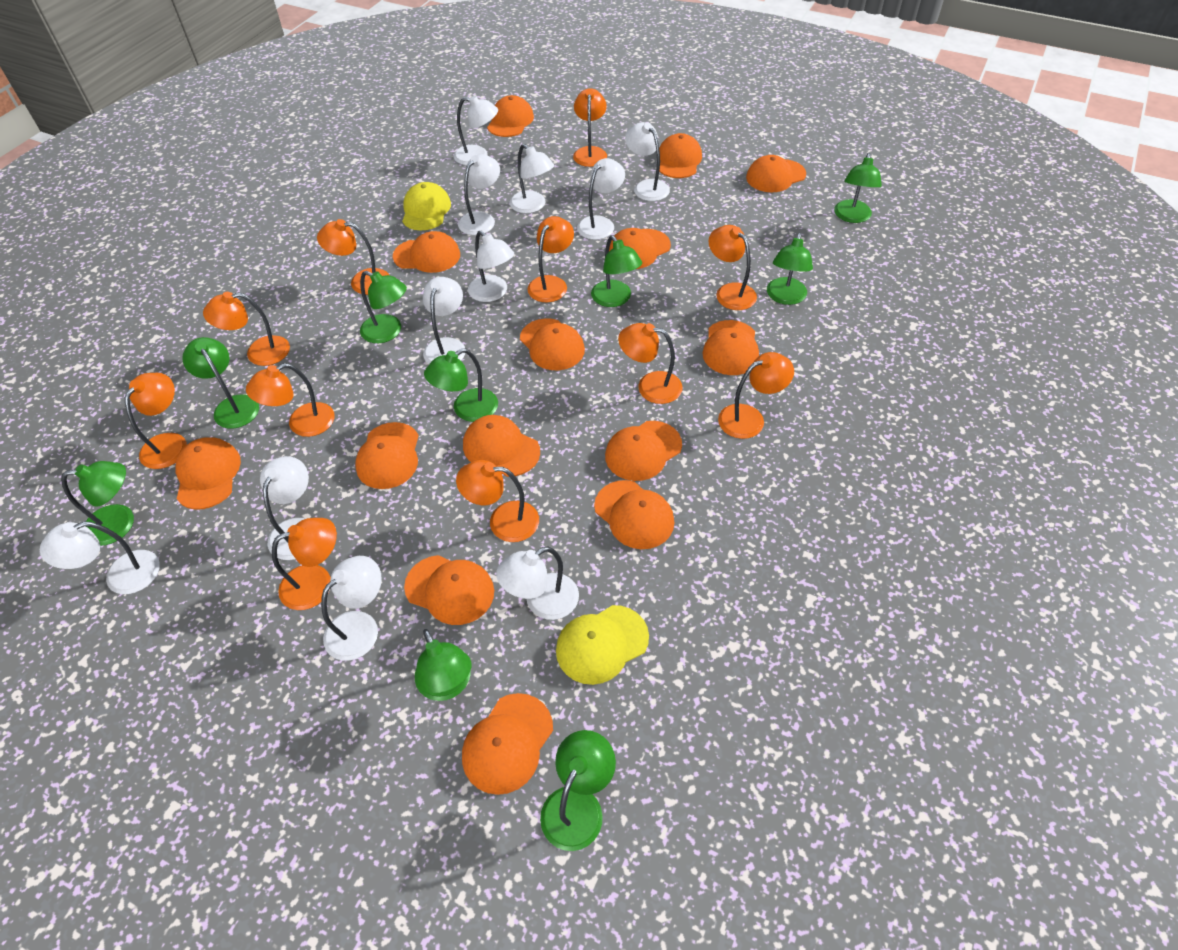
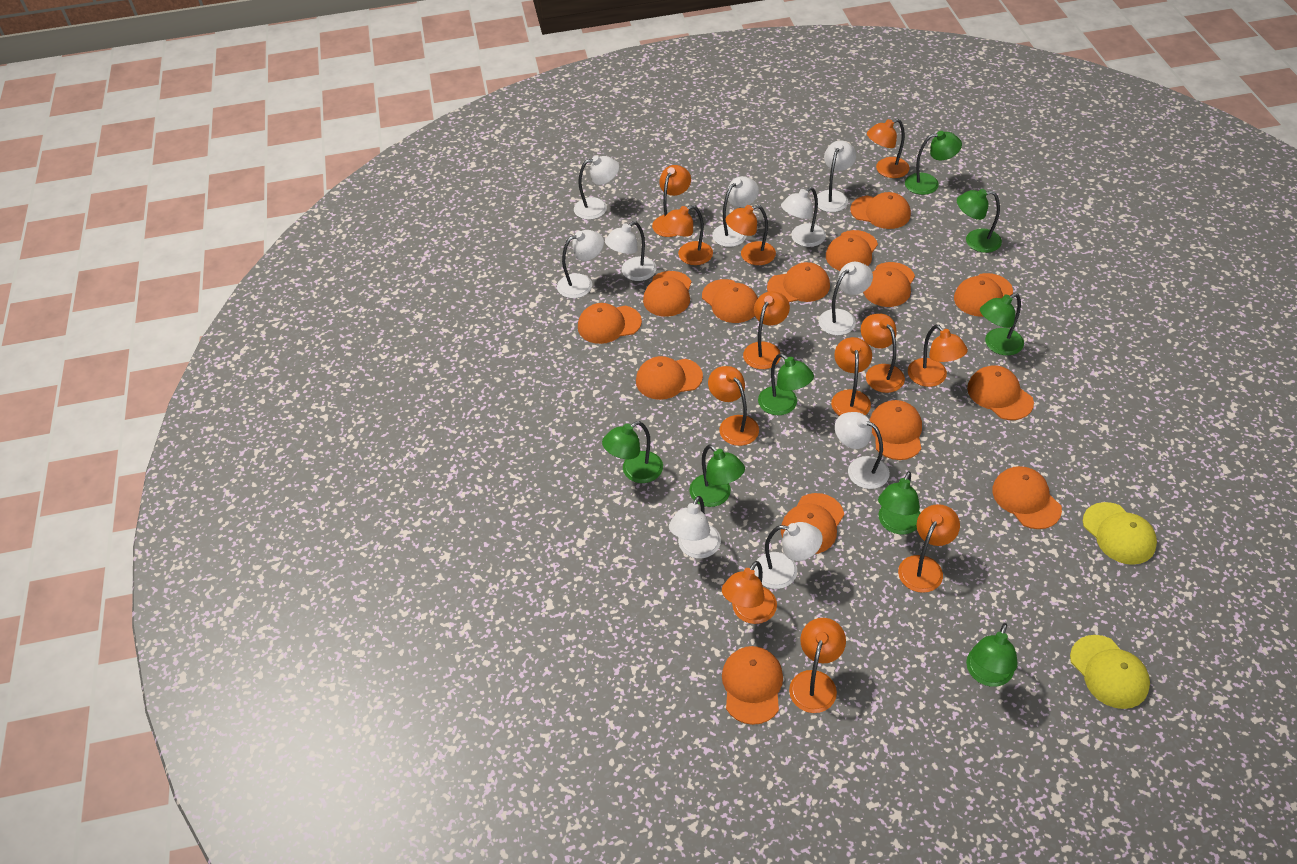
green lamp: [61,461,134,546] [182,337,259,428] [360,271,407,343] [415,629,472,701] [424,348,498,422] [540,730,616,851] [591,236,642,307] [767,233,813,305] [834,153,882,223] = 9 -> [602,421,663,483] [689,444,745,507] [758,353,814,415] [878,471,920,534] [905,131,962,195] [957,189,1002,253] [966,623,1018,687] [980,293,1024,355] = 8
orange lamp: [125,373,187,469] [203,292,290,366] [246,363,334,437] [272,518,337,610] [317,219,389,295] [456,460,539,542] [527,216,574,302] [573,88,607,167] [618,323,682,404] [708,225,757,310] [718,352,794,439] = 11 -> [652,165,691,237] [662,205,713,265] [708,366,759,446] [722,561,777,624] [725,205,776,265] [743,291,790,369] [789,618,846,713] [831,337,872,416] [861,314,905,393] [867,119,909,178] [898,504,960,593] [908,325,968,387] = 12
white lamp: [40,522,160,594] [260,456,309,560] [321,556,382,661] [423,277,465,364] [454,96,498,165] [458,154,500,235] [468,231,514,302] [496,547,579,620] [510,144,554,213] [577,158,625,240] [625,122,670,201] = 11 -> [557,230,604,298] [574,155,619,220] [605,221,656,281] [669,496,721,558] [712,176,759,247] [754,522,823,589] [781,187,826,247] [814,140,856,212] [818,262,873,335] [835,412,890,489] = 10

